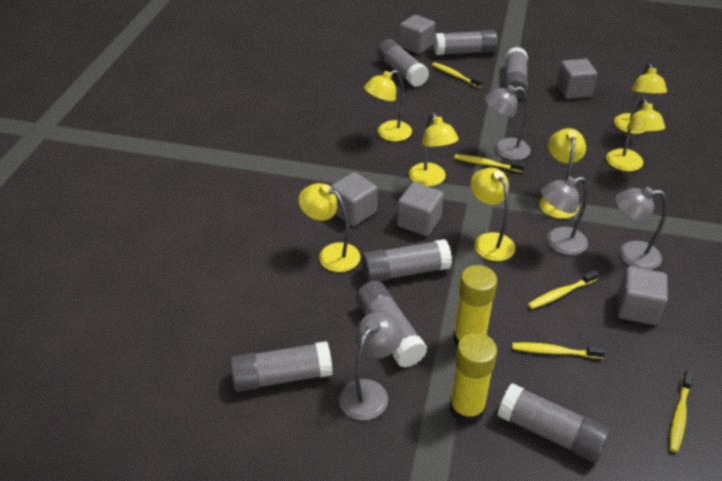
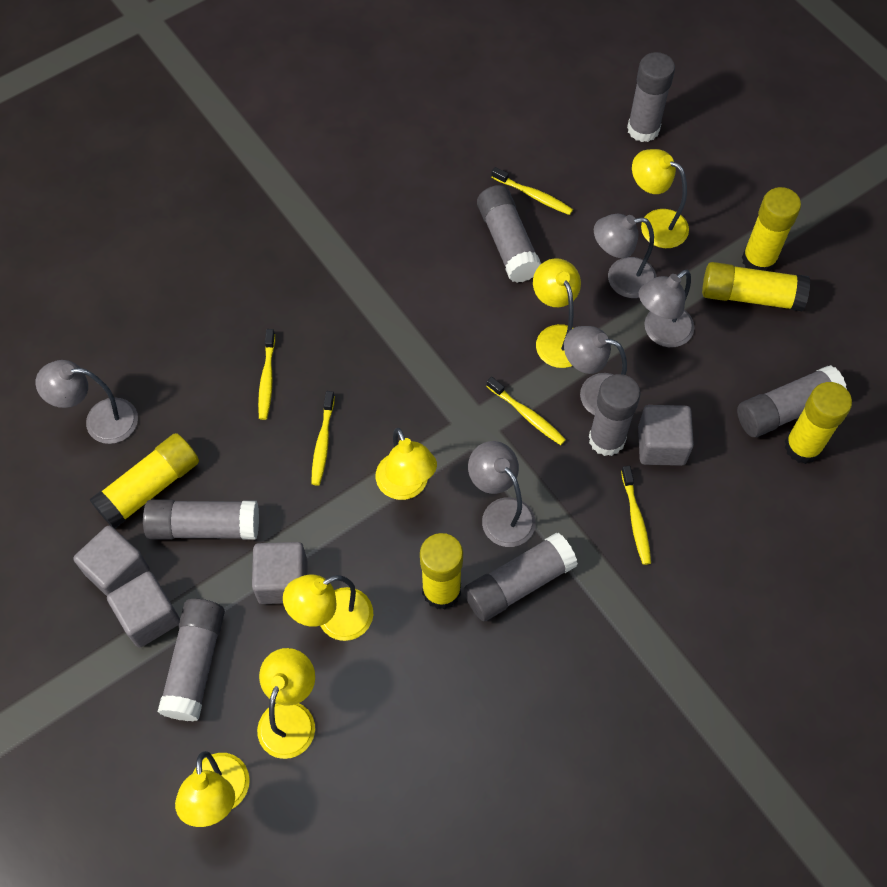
grey cube: [330,172,377,226] [397,182,444,236] [399,15,435,54] [557,59,597,99] [617,266,668,325] = 5 -> [73,526,149,596] [107,571,180,648] [252,542,308,604] [638,405,694,466] = 4
grey lamp: [339,311,403,421] [485,85,531,160] [541,177,588,255] [615,187,667,270] = 4 -> [36,360,138,444] [468,441,536,547] [564,326,627,415] [594,214,657,298] [639,270,694,347] = 5
yellow glue stick: [450,333,497,424] [453,265,497,345] = 2 -> [90,433,199,529] [420,533,463,609] [702,262,810,311] [742,187,801,272] [784,382,852,464] = 5
yellow lamp: [298,183,360,272] [364,70,412,141] [409,113,459,186] [470,168,515,261] [539,128,586,219] [606,99,665,171] [614,64,667,134] = 7 -> [175,751,250,827] [257,648,315,759] [283,574,373,641] [376,428,437,500] [533,258,581,368] [632,149,689,248] = 6

